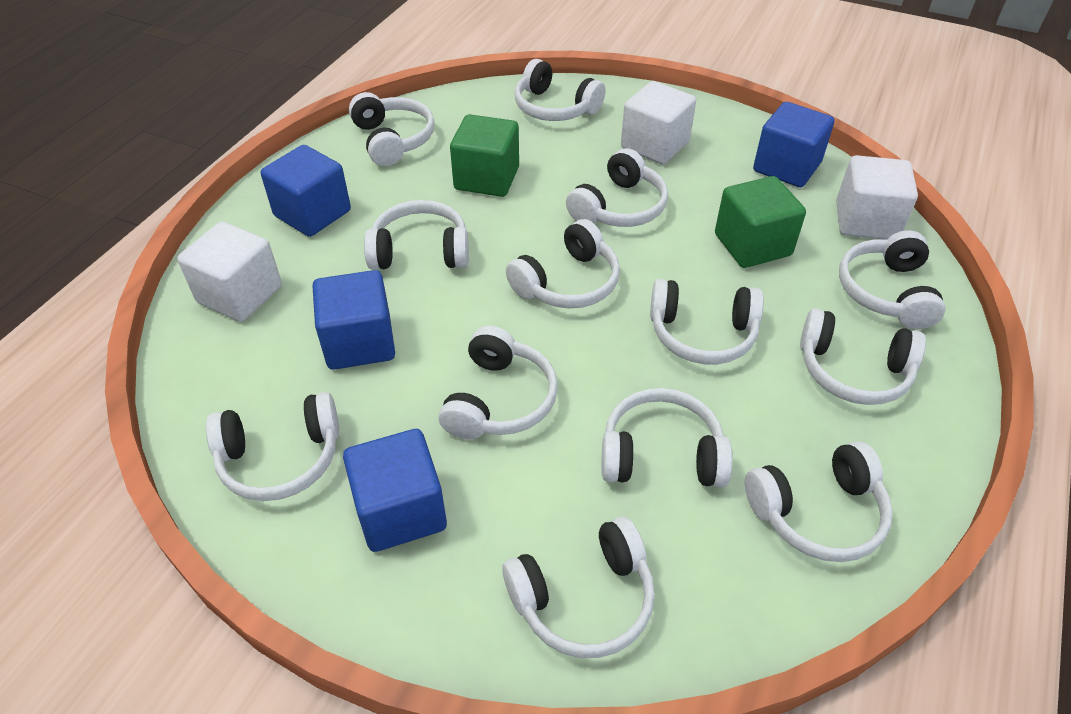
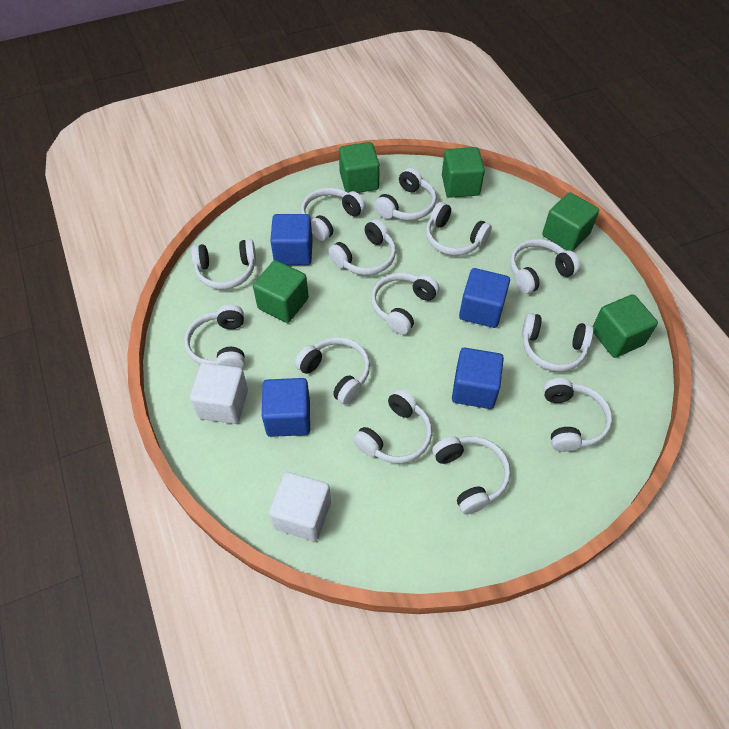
green cube: [450,114,519,197] [715,176,806,268] = 2 -> [253,260,309,323] [339,142,380,193] [442,147,485,198] [542,192,599,251] [593,294,658,358] = 5
white cube: [177,221,282,322] [621,81,696,164] [836,155,918,239] = 3 -> [190,363,248,424] [269,472,331,541] = 2

